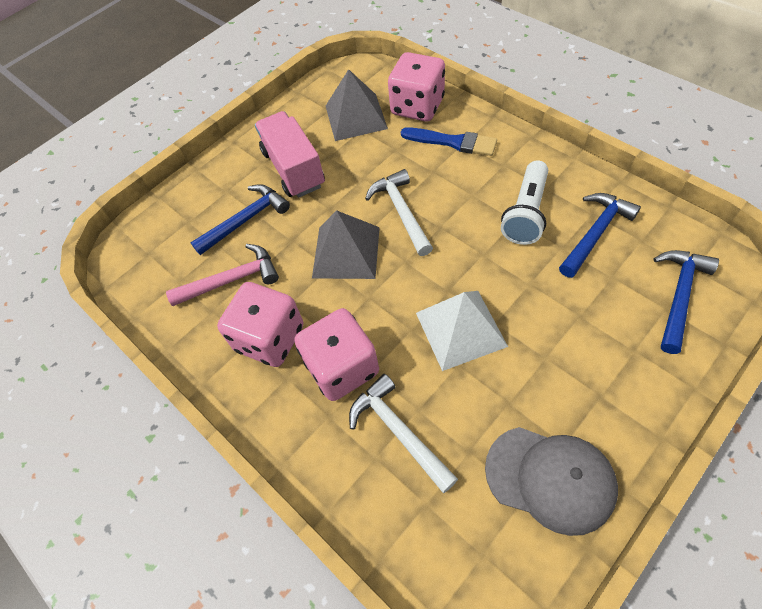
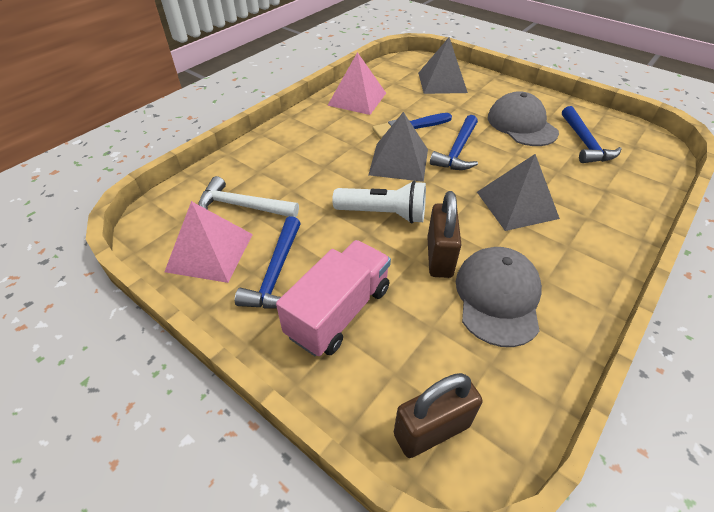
brown padlock: none = 0 -> [394,373,482,458] [427,191,461,278] = 2
grey cap: [485,427,618,536] = 1 -> [456,247,542,347] [488,91,559,146] = 2
grey pyramid: [312,210,380,279] [326,69,388,141] = 2 -> [368,112,428,182] [418,37,468,94] [477,154,560,231] = 3
pink dice: [217,282,303,367] [294,308,379,401] [388,52,445,122] = 3 -> none = 0
pink hammer: [166,244,279,306] = 1 -> none = 0
pink pyramid: none = 0 -> [164,201,253,283] [327,52,386,115] = 2
white hammer: [349,374,458,493] [365,169,433,256] = 2 -> [198,176,299,217] = 1
white pyramid: [416,291,508,371] = 1 -> none = 0

